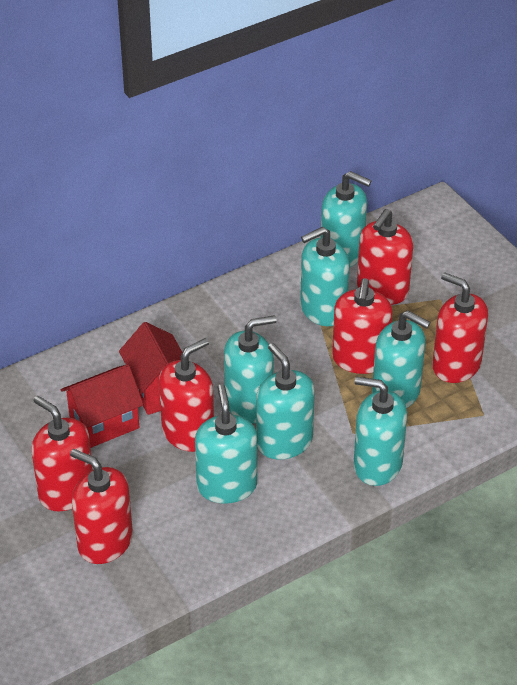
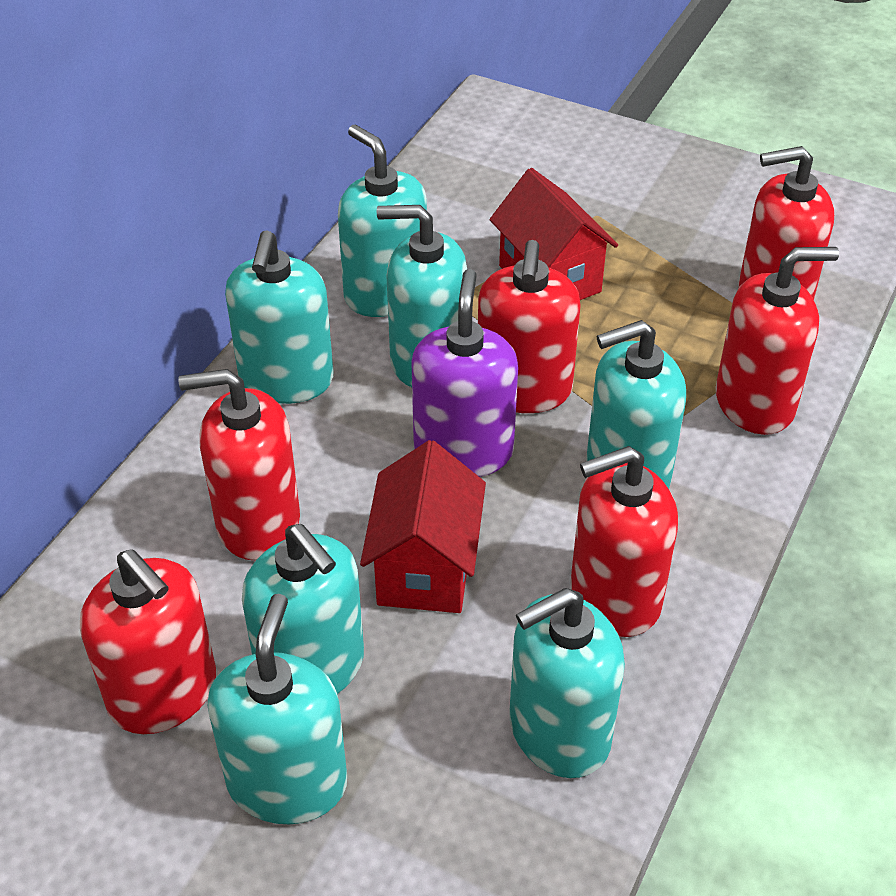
purple soap dispenser: none = 0 -> [411,269,518,477] = 1

